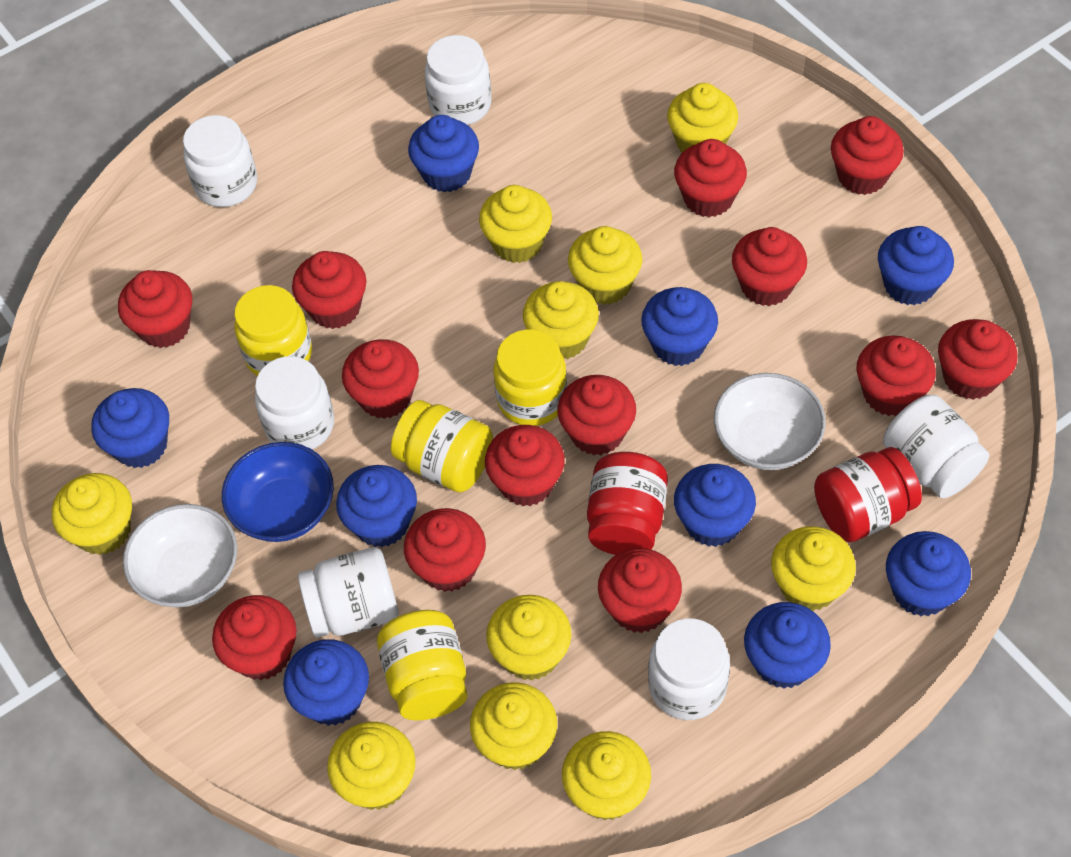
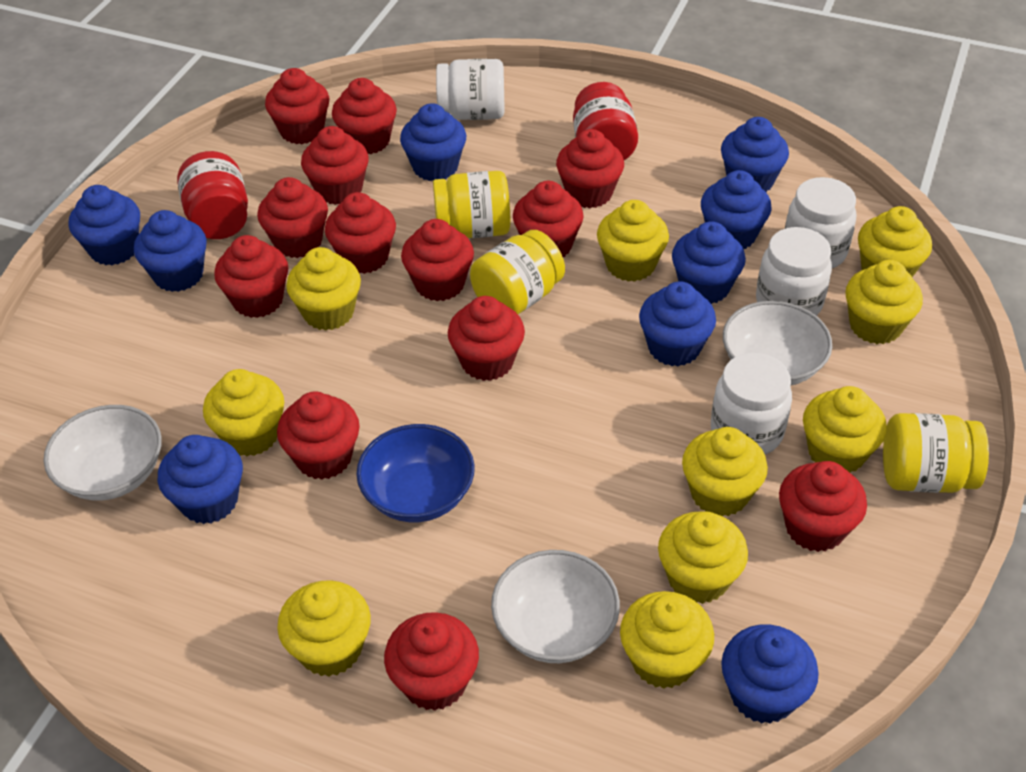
white bowl: [123,504,237,608] [714,373,826,470] = 2 -> [44,405,162,501] [491,550,620,663] [723,301,832,386] = 3
white jar: [183,115,257,207] [255,356,334,449] [298,547,398,638] [425,35,492,125] [648,618,730,720] [883,395,989,498] = 6 -> [436,59,505,120] [711,353,792,455] [756,227,832,316] [785,177,856,268] = 4
yellow jar: [234,285,312,376] [377,610,468,720] [391,400,493,493] [494,329,567,426] = 4 -> [433,171,510,238] [470,230,565,314] [883,413,989,493] = 3

